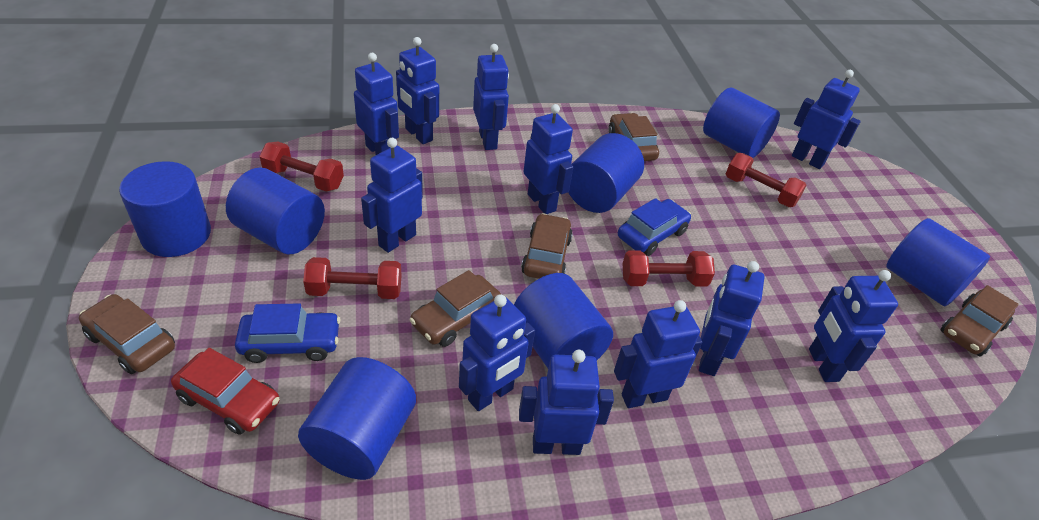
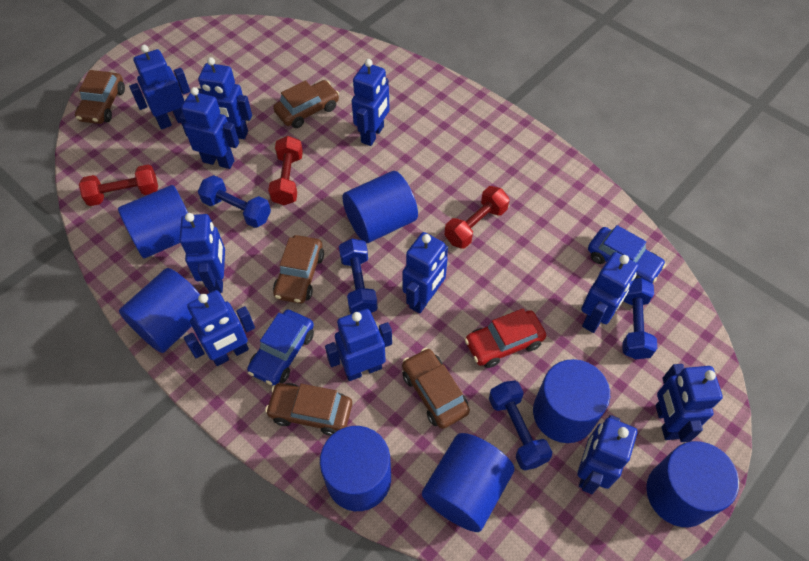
blue dumbbell: none = 0 -> [198,175,271,228] [339,238,378,314] [489,381,552,471] [622,278,657,359] = 4
red dumbbell: [259,142,344,192] [303,257,402,299] [622,250,715,287] [726,153,807,207] = 4 -> [79,165,158,206] [268,136,303,205] [444,186,510,249] = 3

